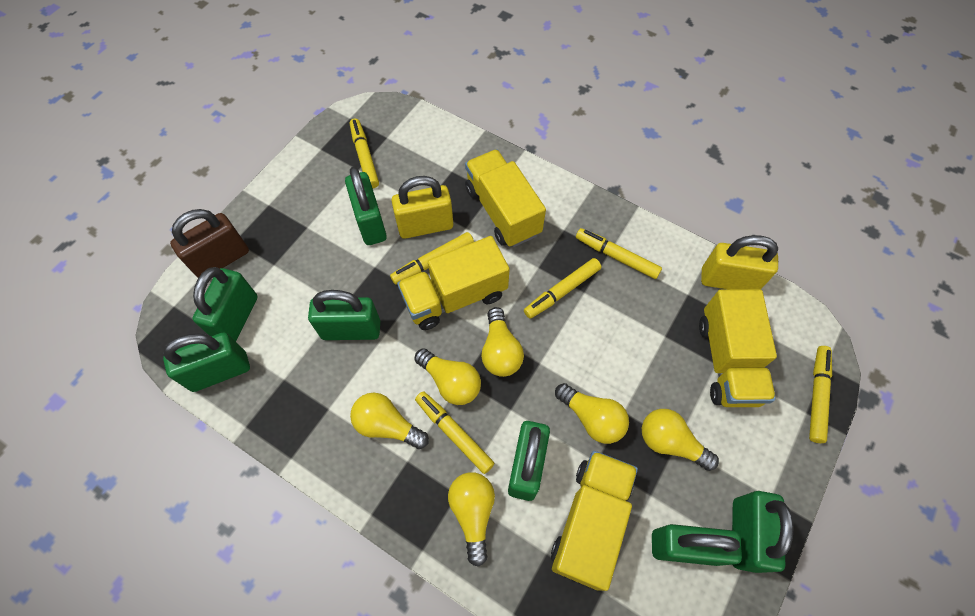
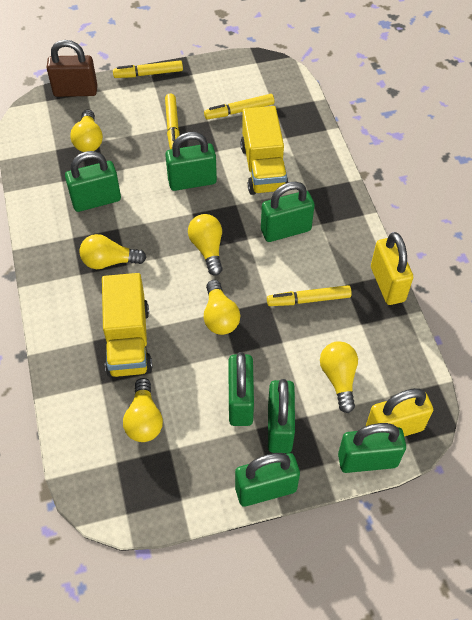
yellow marker: [350,118,379,188] [390,232,474,285] [415,391,495,474] [524,258,601,319] [576,228,662,279] [809,346,832,443] = 6 -> [113,60,183,78] [165,94,180,150] [204,94,274,120] [267,285,352,306] = 4
yellow truck: [397,236,510,330] [465,149,546,247] [551,451,638,591] [699,289,777,407] = 4 -> [102,273,152,377] [241,106,288,195] = 2

